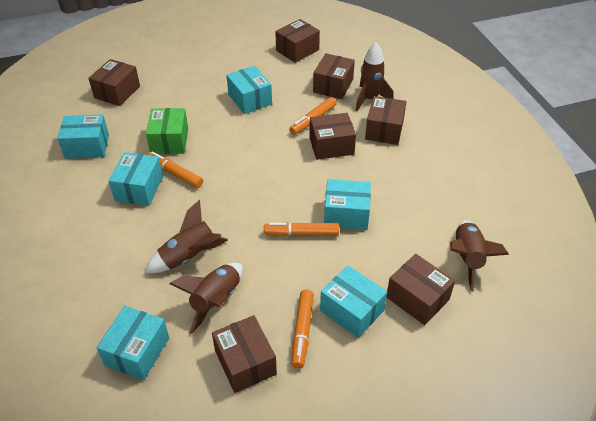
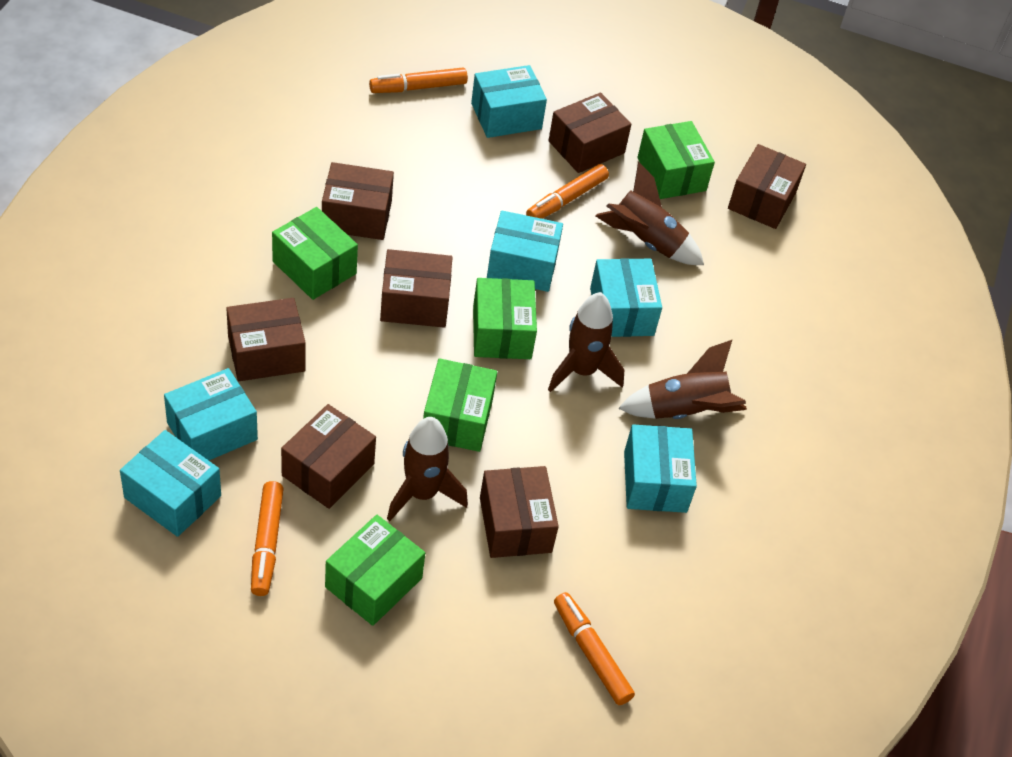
green box: [146,108,188,154] = 1 -> [272,207,358,300] [325,515,425,626] [423,358,497,452] [473,278,537,359] [637,121,715,199] = 5

